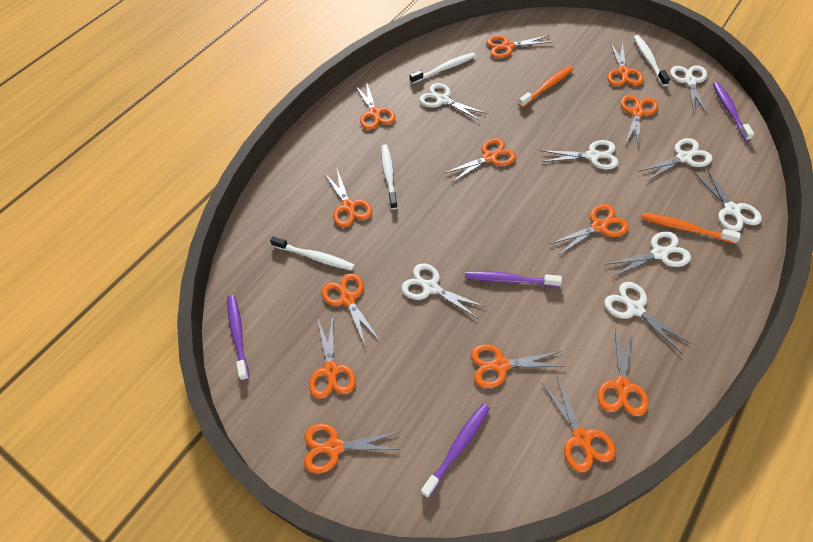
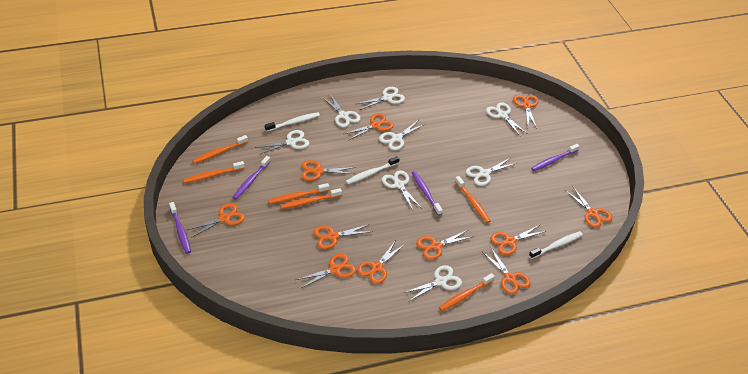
orange scissors: [304,424,401,473] [309,316,356,399] [321,273,379,348] [325,169,372,227] [355,81,395,130] [445,138,516,183] [471,344,566,388] [487,35,551,58] [541,377,616,472] [550,204,629,255] [597,329,648,416] [607,40,644,86] [621,95,658,147] = 13 -> [187,203,245,238] [296,254,356,289] [301,160,356,181] [313,224,373,249] [344,113,394,140] [357,240,405,284] [416,230,474,260] [482,248,531,294] [490,225,546,255] [513,95,538,128] [565,187,612,228] = 11
orange toothbrush: [518,66,574,108] [641,212,741,244] = 2 -> [184,161,245,183] [192,135,248,164] [268,183,330,204] [280,188,342,209] [439,273,495,311] [455,176,491,223] = 6
white toothbrush: [270,236,355,271] [381,144,398,210] [410,52,476,84] [634,35,670,86] = 4 -> [265,112,320,132] [346,156,399,184] [529,231,583,259] = 3

